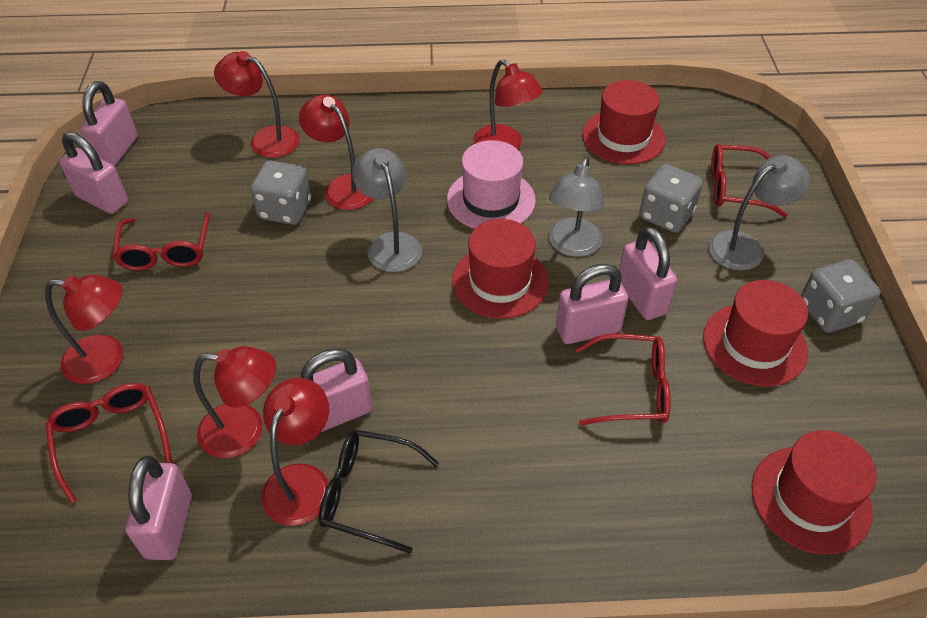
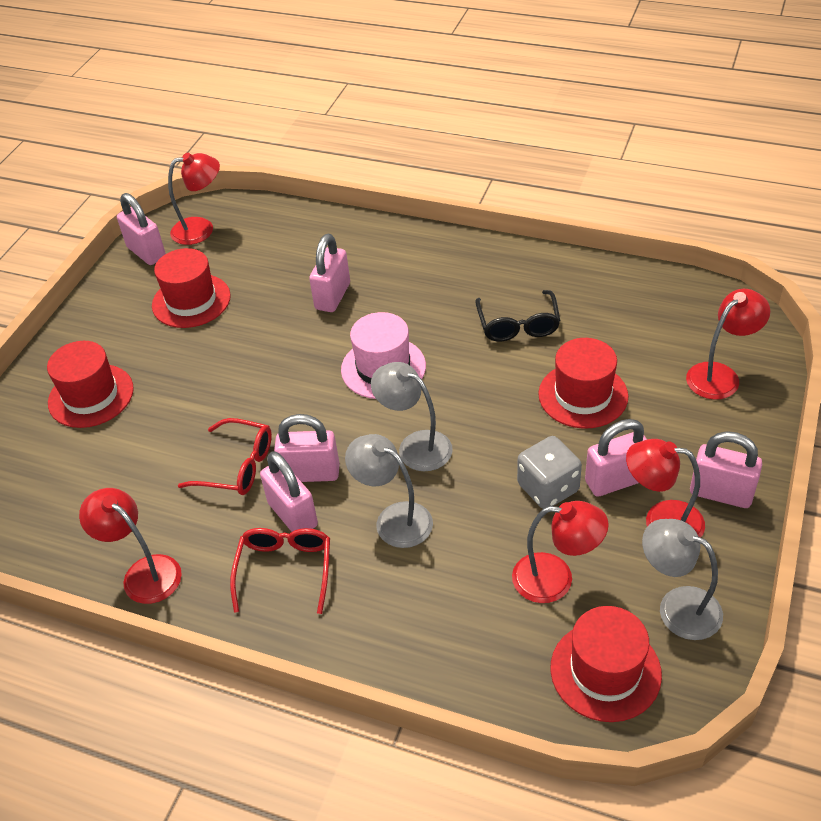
grey dice: [250,160,312,225] [639,164,703,233] [801,259,881,333] = 3 -> [517,436,582,509] = 1
red glasses: [46,383,172,503] [113,212,210,271] [575,334,671,426] [711,144,788,218] = 4 -> [178,418,272,495] [230,528,330,614] = 2
red lamp: [45,275,123,384] [194,346,276,458] [214,51,300,158] [262,378,329,526] [299,95,373,210] [473,59,543,149] = 6 -> [79,488,182,604] [168,153,220,245] [512,501,609,603] [626,439,705,538] [686,289,770,400] = 5

